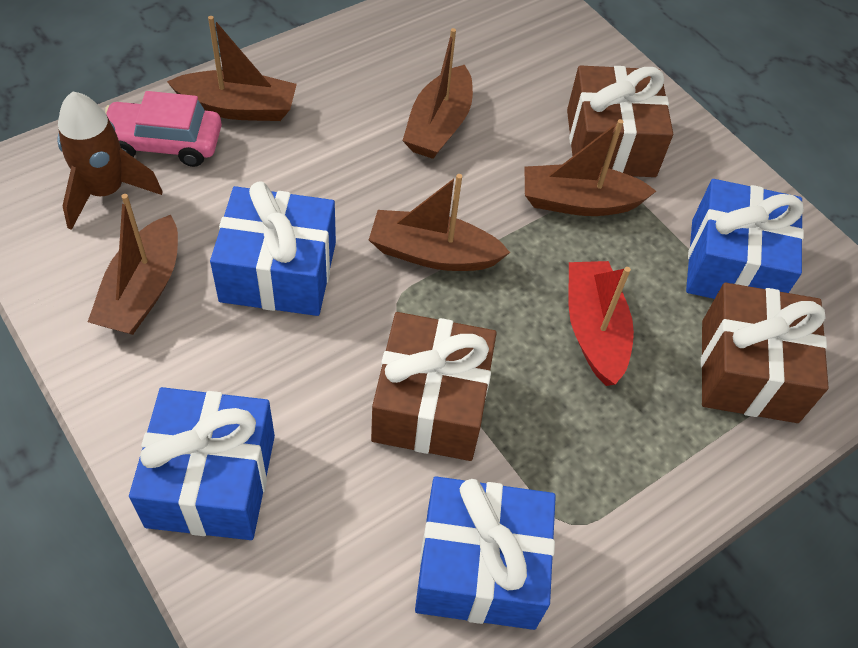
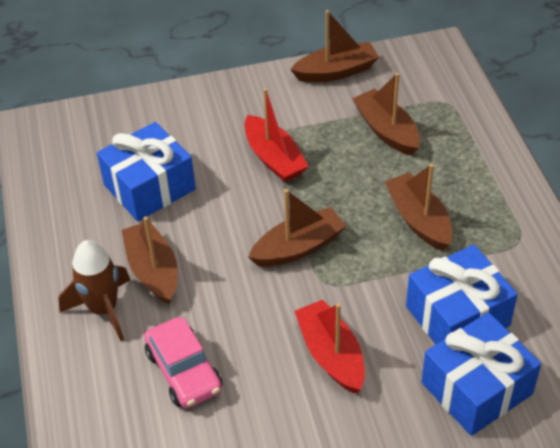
blue gift: [129,387,275,540] [210,181,336,316] [415,476,556,630] [686,179,804,299] = 4 -> [97,122,196,221] [406,245,518,344] [421,312,541,436] = 3
brown gift: [371,312,497,461] [567,65,673,177] [701,283,829,423] = 3 -> none = 0
red boat: [568,261,634,386] = 1 -> [245,88,308,182] [295,300,365,393] = 2

